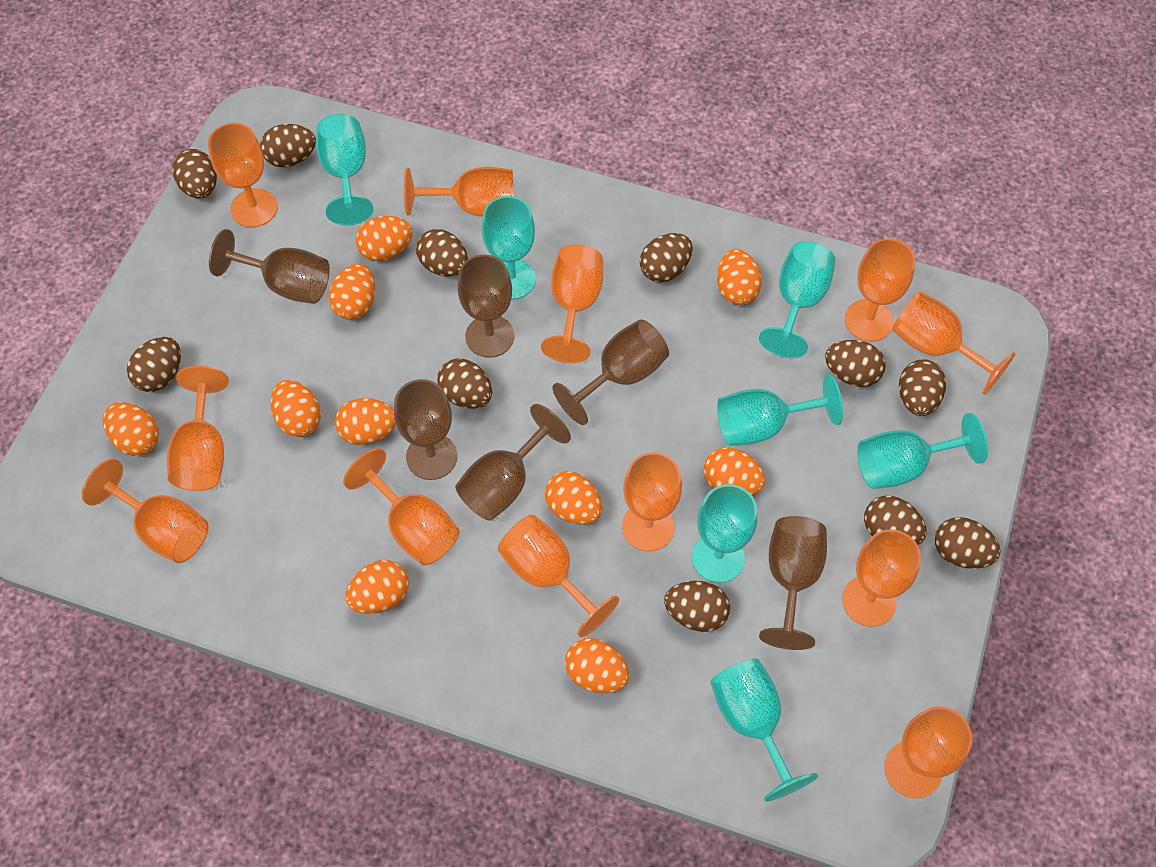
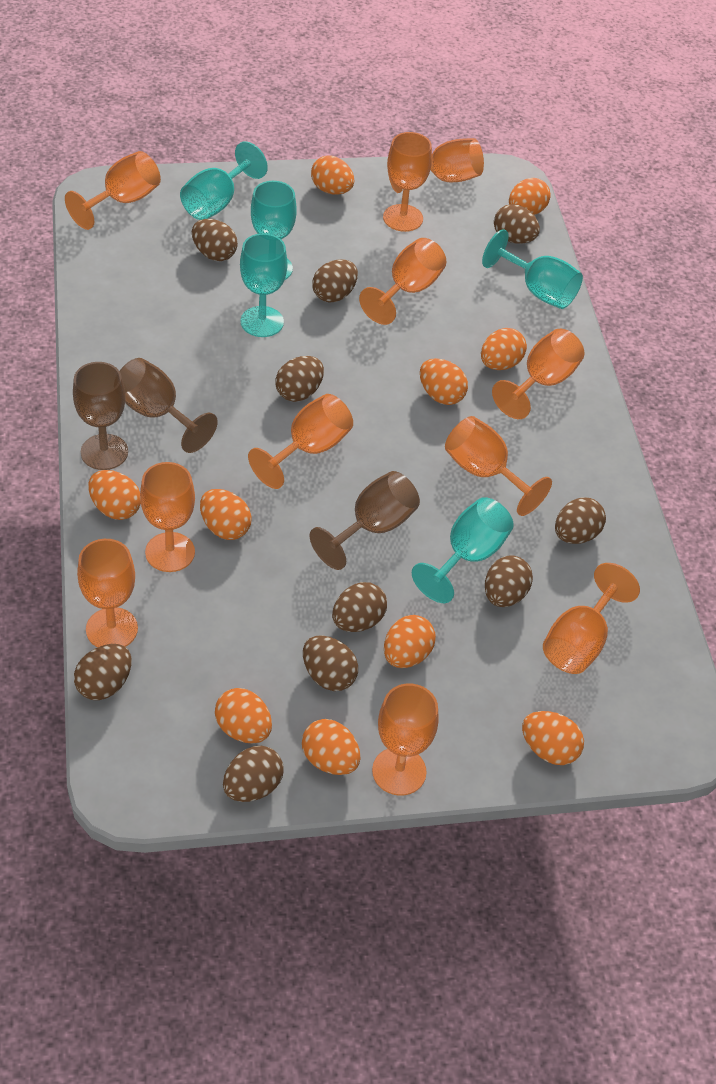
brown egg: [127,337,181,392] [173,149,217,199] [260,124,316,167] [416,229,468,277] [437,359,492,408] [640,233,693,282] [664,581,730,632] [825,340,886,387] [864,496,927,545] [899,359,946,416] [934,517,1001,569] = 11 -> [74,644,132,700] [192,219,238,261] [223,746,284,802] [275,356,324,402] [303,636,358,691] [312,259,358,303] [332,582,387,632] [485,555,533,607] [494,204,540,244] [555,497,606,544] = 10
brown goblet: [209,229,330,304] [394,379,457,480] [455,404,571,521] [457,255,514,358] [552,319,669,425] [759,516,827,650] = 6 -> [73,362,128,470] [120,358,218,453] [310,471,420,570] = 3
orange goblet: [82,459,209,563] [167,365,229,491] [208,123,278,227] [343,448,459,566] [404,167,514,217] [498,515,619,637] [541,244,603,363] [622,452,682,551] [842,529,921,627] [845,238,916,341] [884,707,972,798] [892,291,1016,395] = 12 -> [65,151,161,230] [77,539,138,648] [140,462,195,572] [248,394,353,489] [359,238,446,325] [372,683,439,796] [383,132,432,232] [387,138,484,193] [445,416,552,516] [492,328,584,419] [543,563,640,674] = 11
turquoise goblet: [316,114,373,225] [482,196,536,300] [692,484,757,583] [710,659,818,802] [717,375,843,446] [759,241,836,358] [857,413,988,489] = 7 -> [180,141,268,220] [240,233,287,337] [251,181,296,280] [412,497,514,603] [482,229,583,309] = 5

